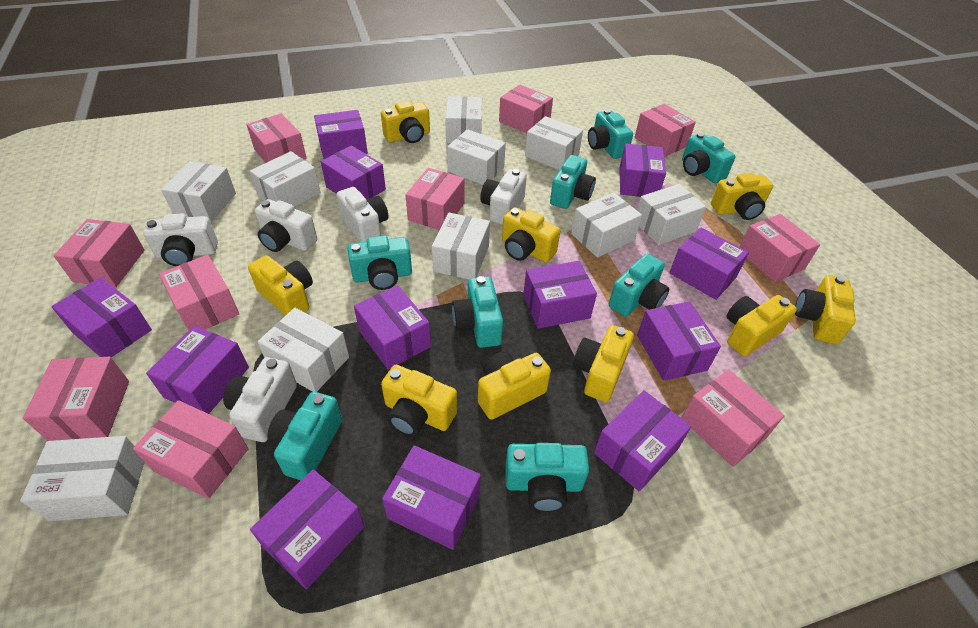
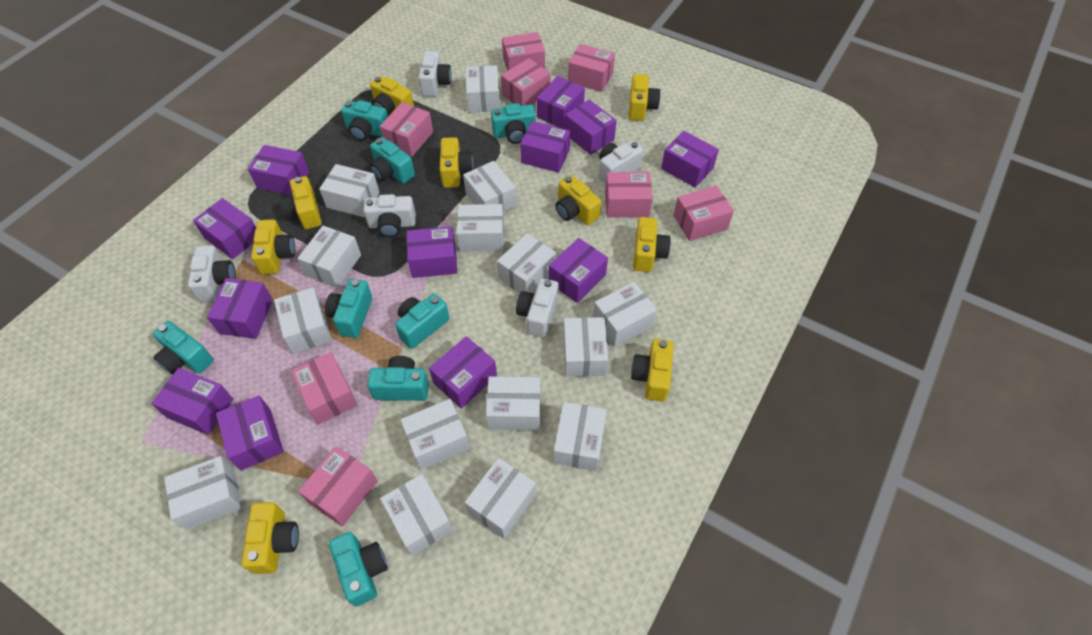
pink box: [22,357,129,441] [54,219,145,287] [133,400,248,499] [159,255,239,331] [247,113,307,163] [405,168,465,230] [499,85,553,133] [635,104,696,157] [681,369,785,467] [739,214,820,282] = 10 -> [291,352,357,425] [298,446,378,527] [380,102,433,157] [501,58,550,106] [502,32,545,71] [568,44,615,92] [605,172,653,218] [674,185,734,241] = 8
white box: [20,436,145,521] [161,161,236,223] [250,151,321,207] [257,308,349,392] [432,213,490,279] [445,96,482,143] [447,129,506,185] [525,116,583,170] [571,193,642,258] [637,184,706,245] = 10 -> [164,456,243,530] [274,287,332,354] [297,226,361,288] [319,164,380,217] [380,474,453,556] [400,399,470,470] [457,204,504,252] [463,161,517,212] [465,458,536,539] [466,65,500,112] [486,376,541,430] [497,233,556,293] [554,402,607,471] [563,317,608,377] [593,282,657,347] = 15

